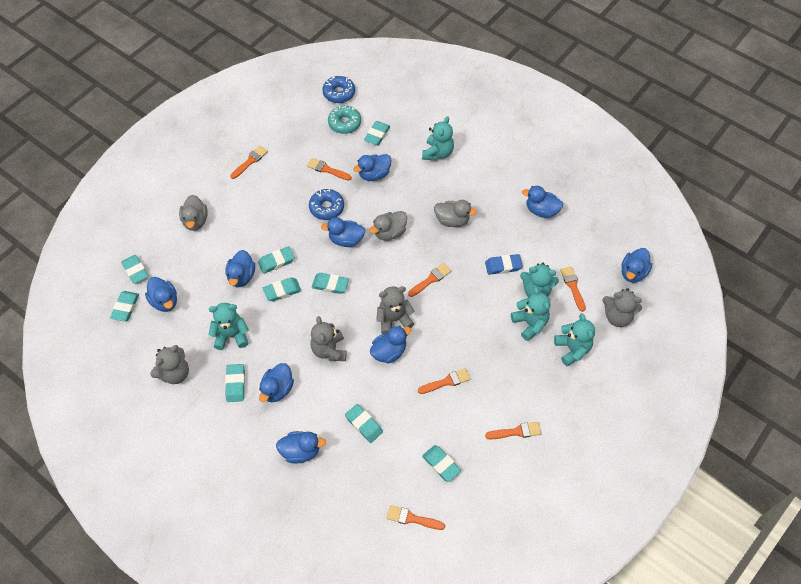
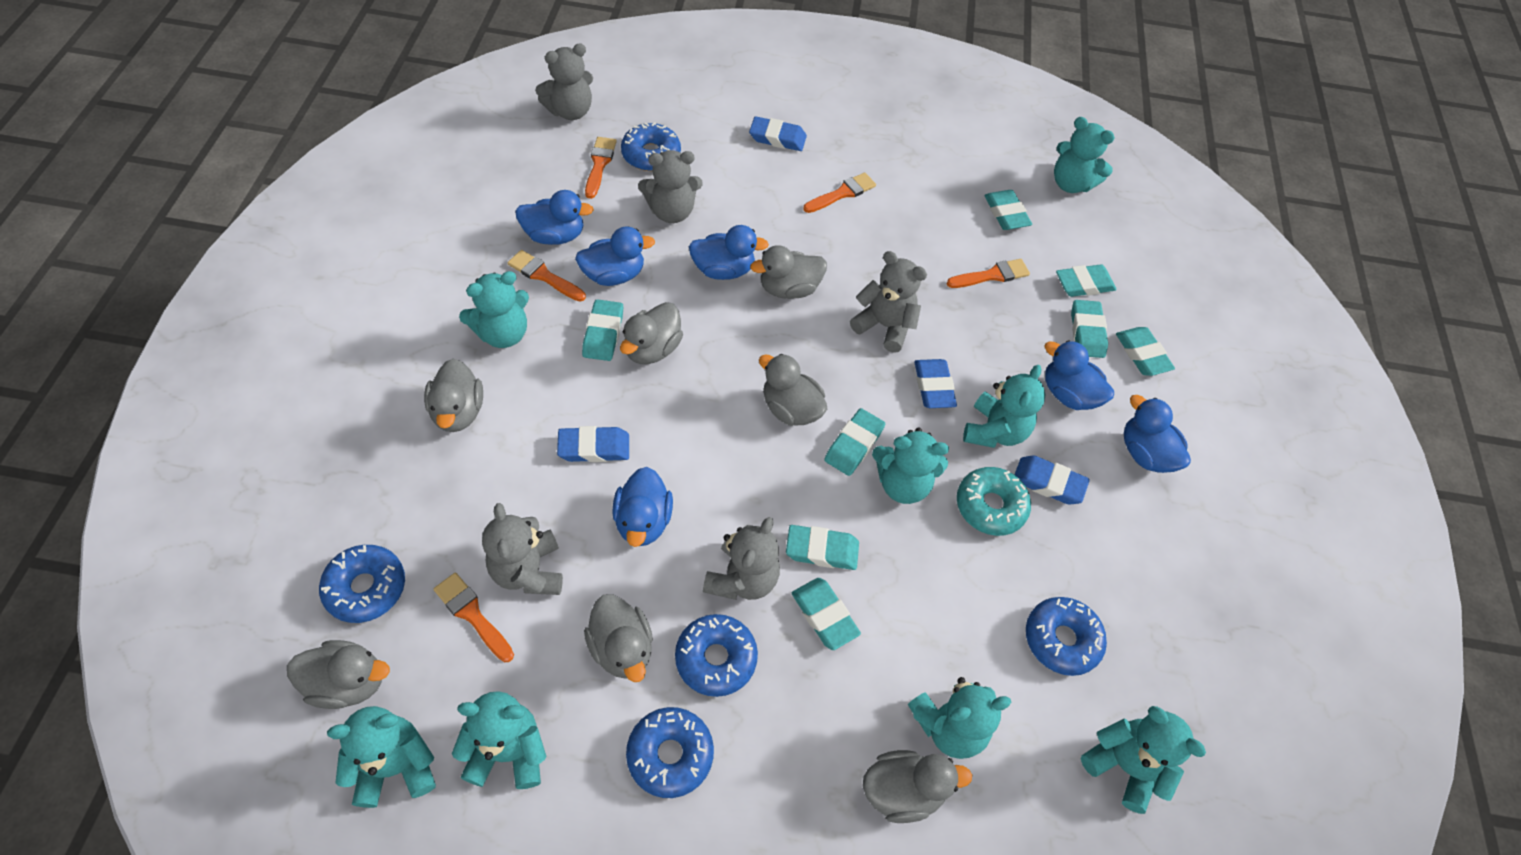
blue donut: [309,189,344,220] [322,76,355,103] = 2 -> [319,545,405,623] [621,122,681,171] [626,707,714,798] [675,614,758,697] [1026,597,1107,676] = 5
blue duck: [145,277,177,312] [226,250,255,287] [259,363,294,402] [276,431,326,464] [321,217,365,247] [353,154,392,181] [370,326,412,364] [522,186,563,218] [621,248,652,283] = 9 -> [515,190,594,245] [575,227,655,286] [612,467,673,547] [689,225,769,280] [1044,340,1114,410] [1124,395,1191,473] = 6
blue eraser: [485,254,523,275] = 1 -> [557,426,629,462] [749,116,807,151] [914,359,957,408] [1014,455,1090,505] = 4
grey duck: [179,195,208,231] [370,211,407,240] [434,200,477,227] = 3 -> [287,640,390,709] [424,359,483,432] [584,594,653,682] [620,302,683,364] [750,245,827,299] [759,354,827,426] [863,750,972,823] = 7
grey teddy bear: [150,345,189,384] [311,316,347,361] [376,286,415,334] [602,288,642,327] = 4 -> [482,503,563,595] [535,44,593,120] [638,150,703,223] [703,517,780,600] [850,251,927,353] = 5
orange brush: [230,146,268,179] [307,158,352,180] [387,505,445,530] [408,263,451,297] [418,368,471,394] [485,422,542,439] [560,266,586,312] = 7 -> [434,573,514,662] [507,250,586,302] [585,137,617,199] [803,172,876,213] [947,259,1030,288] = 5
turquoise eraser: [110,291,139,322] [121,255,149,284] [225,364,245,402] [258,246,295,274] [263,277,301,301] [312,273,349,294] [345,404,383,443] [364,121,390,145] [422,445,461,482] = 9 -> [582,299,623,361] [786,525,859,570] [792,578,861,650] [824,408,885,476] [984,190,1032,230] [1056,264,1117,297] [1071,300,1108,358] [1116,327,1175,376] = 8
turquoise teddy bear: [208,303,249,350] [422,116,454,161] [511,287,550,341] [520,263,559,297] [554,313,595,366] = 5 -> [327,706,436,808] [452,691,546,789] [459,271,529,348] [872,428,949,504] [907,677,1011,759] [963,365,1045,448] [1054,117,1115,193] [1081,706,1206,814] = 8

